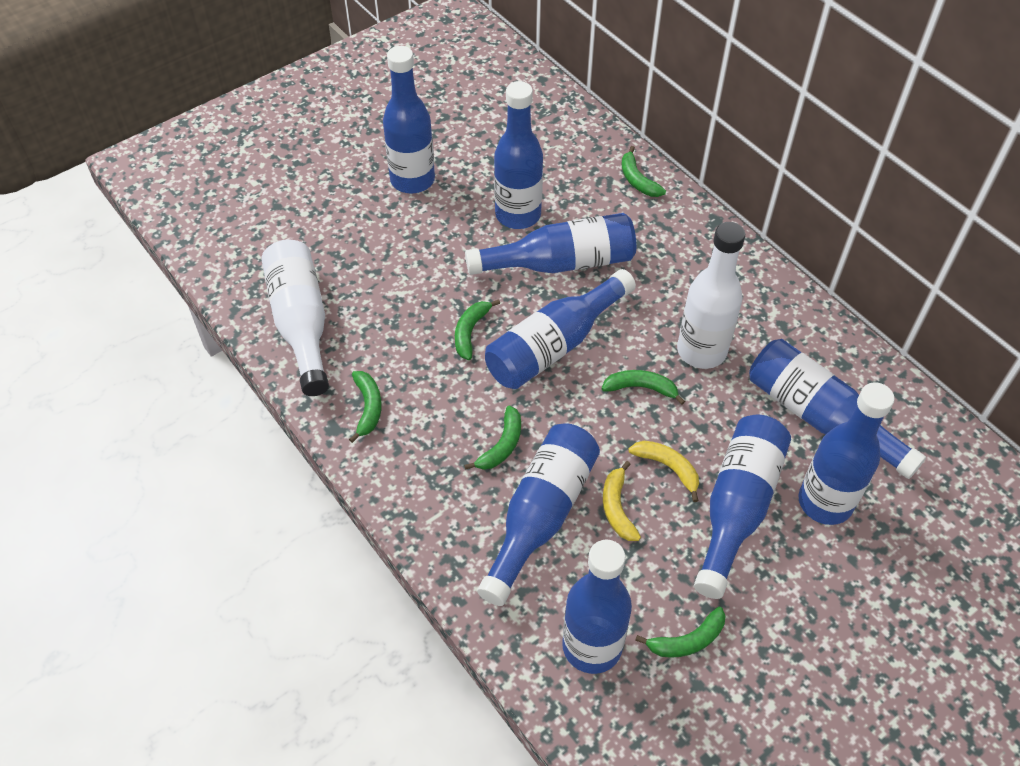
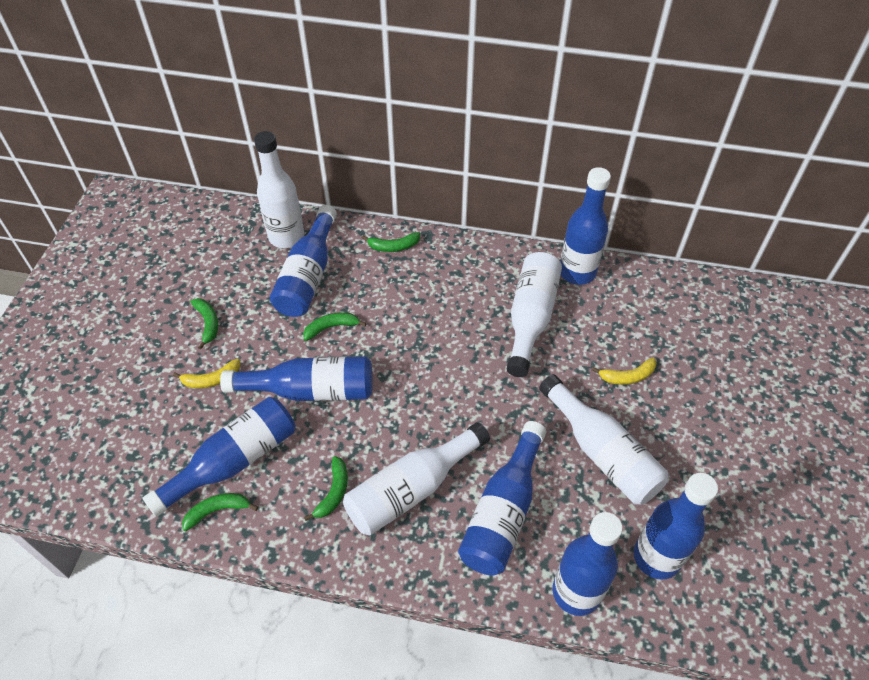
blue bottle: [383,46,435,193] [465,213,636,275] [477,423,600,606] [485,269,636,389] [494,81,543,229] [562,540,632,674] [694,414,791,599] [749,339,926,479] [799,382,895,525] = 9 -> [143,397,295,517] [220,356,373,401] [270,205,337,317] [458,421,546,576] [553,512,623,616] [560,167,611,285] [634,473,718,580] = 7
green banana: [349,371,382,443] [455,299,500,360] [464,406,521,470] [602,370,685,405] [622,146,666,197] [635,607,726,658] = 6 -> [182,493,258,531] [190,298,218,350] [303,312,367,341] [304,456,348,521] [362,232,420,252] = 5
white bottle: [261,239,329,396] [677,222,745,369] = 2 -> [254,131,304,248] [343,422,490,536] [507,252,562,377] [539,374,669,505] = 4

